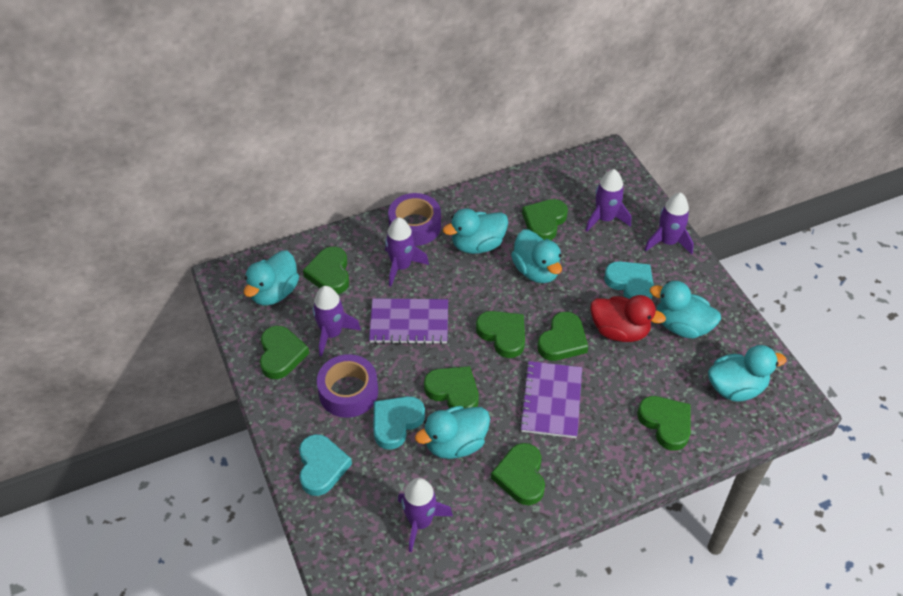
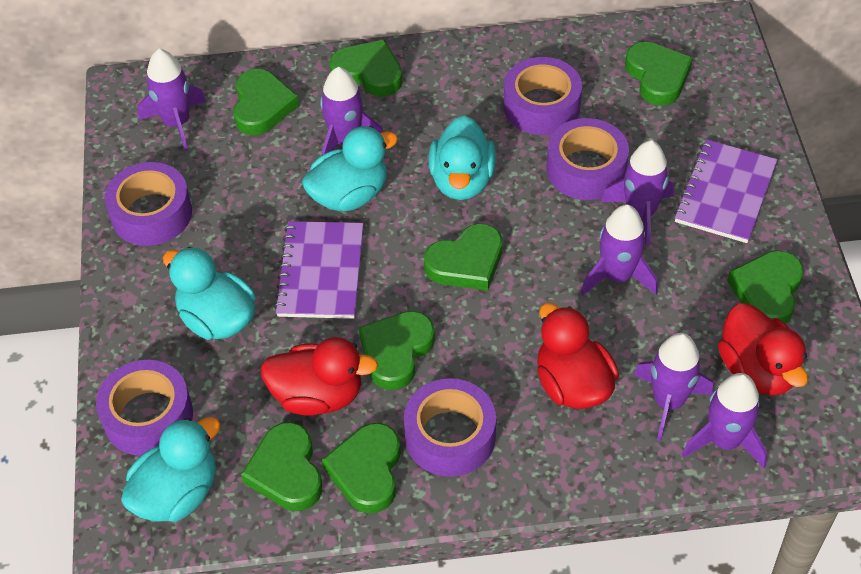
purple rocket: [312,286,361,357] [385,217,429,287] [398,478,453,552] [585,169,631,232] [644,193,694,255] = 5 -> [138,49,206,151] [320,67,383,155] [581,204,658,296] [601,140,674,247] [634,333,713,441] [682,373,767,468] = 6
purple tape: [317,354,378,418] [388,193,441,246] = 2 -> [96,360,193,456] [105,162,192,246] [404,378,496,477] [504,57,582,135] [546,118,629,200] = 5
red duck: [590,295,666,342] = 1 -> [260,337,378,416] [537,303,619,409] [718,303,808,396] = 3
turquoise duck: [244,251,299,305] [415,406,490,459] [443,209,508,254] [511,229,562,283] [650,281,721,338] [708,345,786,402] = 6 -> [121,417,221,522] [163,247,256,340] [302,126,398,211] [429,116,496,200] = 4
turquoise heart: [299,434,352,496] [373,396,425,450] [604,261,654,300] = 3 -> none = 0

